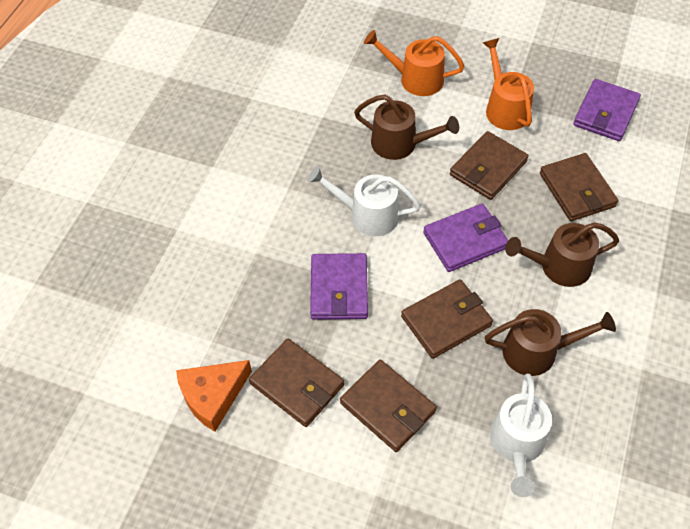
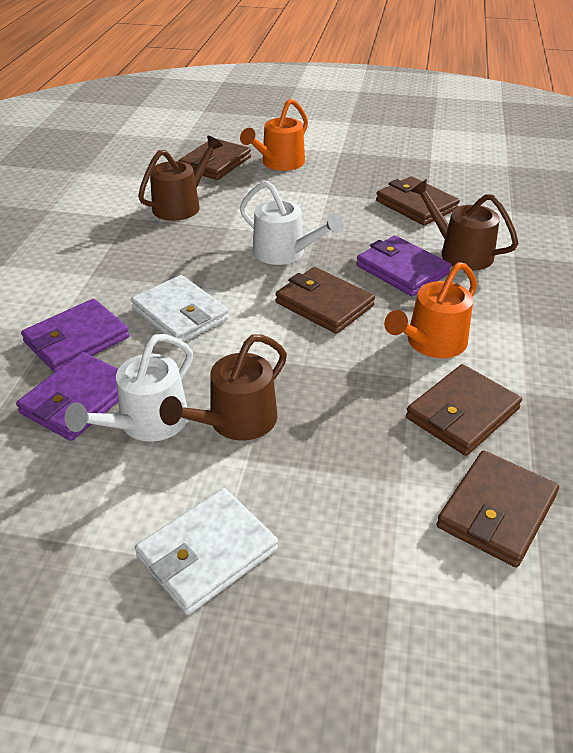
orange cheese: [176,360,252,432] = 1 -> none = 0
white wallet: none = 0 -> [131,275,229,342] [135,488,278,615] = 2

